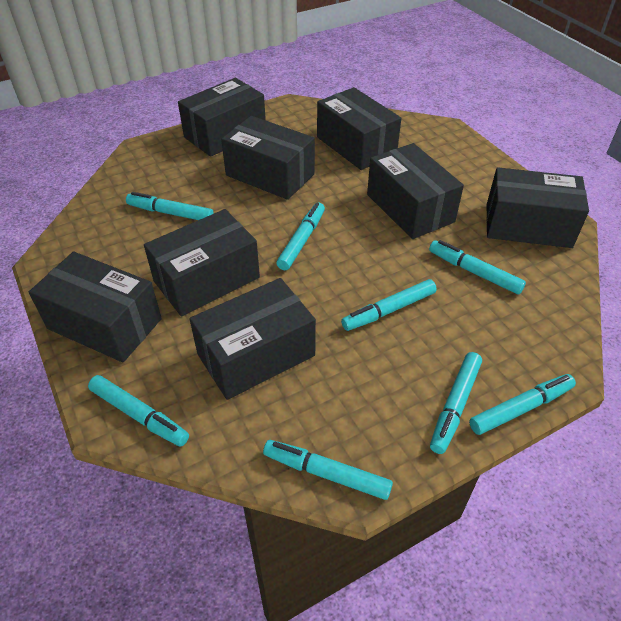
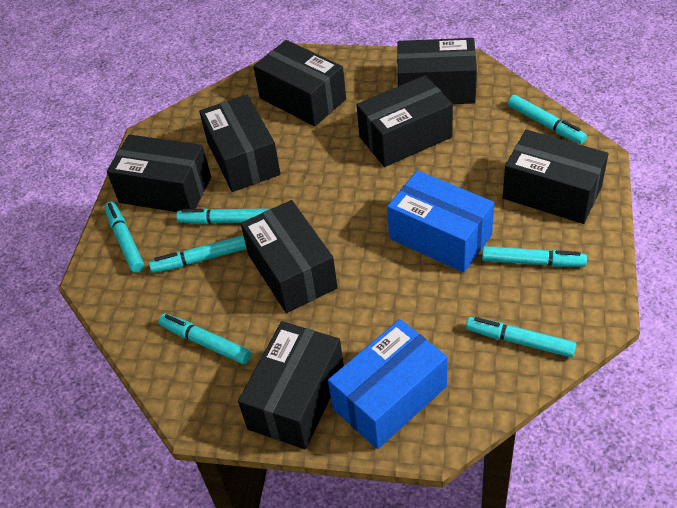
blue box: none = 0 -> [328,319,448,449] [387,170,494,273] = 2
turquoise marker: [88,375,189,447] [126,192,214,220] [263,440,393,500] [276,203,325,270] [341,279,437,331] [429,240,526,294] [430,352,482,454] [469,374,576,435] = 8 -> [104,202,144,273] [149,235,247,273] [159,314,251,364] [176,208,269,224] [466,317,577,357] [482,246,587,267] [508,95,587,144] = 7

